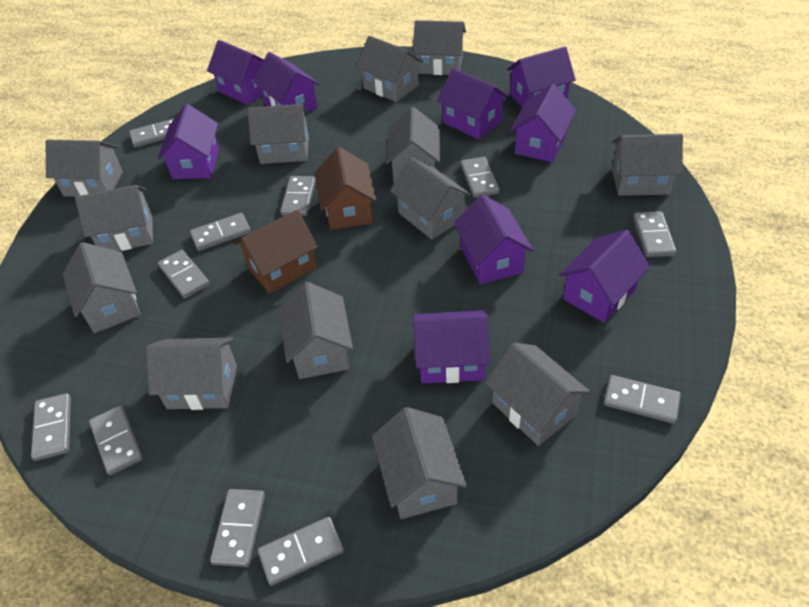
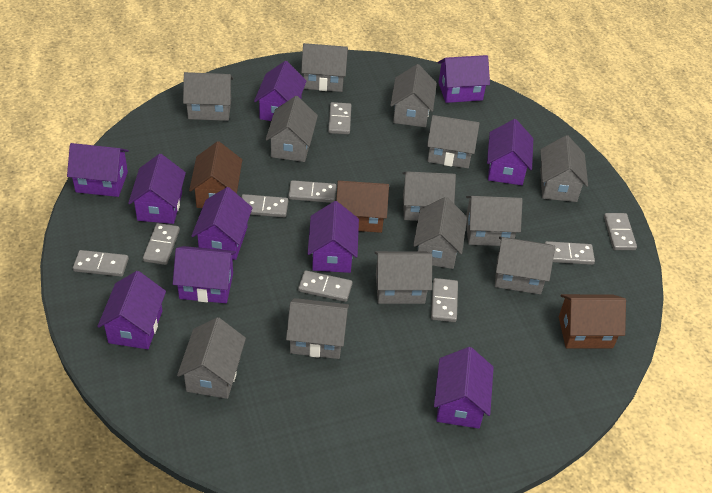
brown house: [235,210,318,294] [315,147,377,230] = 2 -> [189,141,242,208] [336,181,389,233] [559,294,626,348] = 3
grey domino: [31,393,71,461] [89,406,143,475] [129,118,174,147] [158,250,210,298] [190,213,251,251] [210,489,265,567] [258,517,344,586] [280,176,316,216] [461,157,499,198] [604,375,681,423] [634,211,676,257] = 11 -> [73,250,129,277] [143,223,180,265] [241,194,288,217] [288,180,336,203] [298,270,353,302] [328,102,351,134] [431,278,458,322] [545,241,595,265] [604,213,637,250] = 9
purple house: [158,104,219,179] [207,40,264,105] [253,52,319,114] [413,310,490,384] [437,68,509,140] [454,194,533,284] [507,47,576,108] [510,84,576,162] [559,230,650,323] = 9 -> [67,143,129,197] [97,271,166,349] [128,154,186,224] [173,246,236,303] [191,187,252,260] [254,61,306,121] [307,201,359,273] [434,347,494,429] [438,55,490,103] [487,119,533,185] = 10

